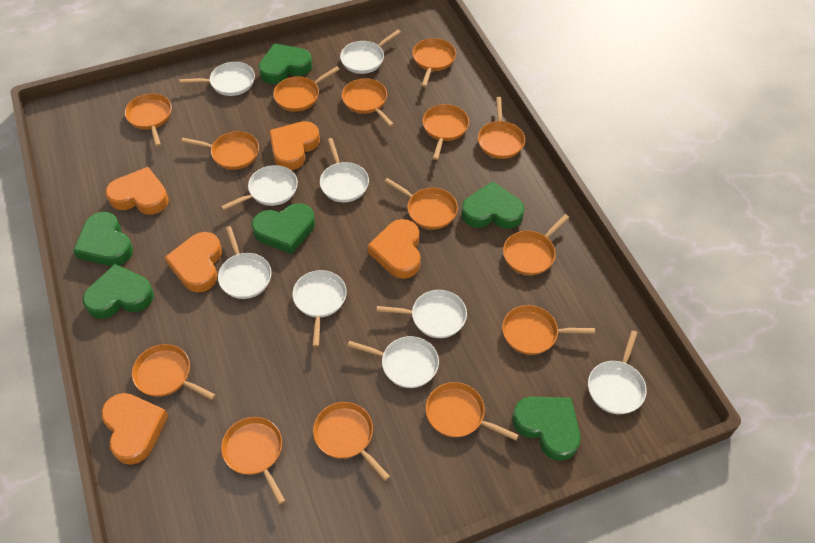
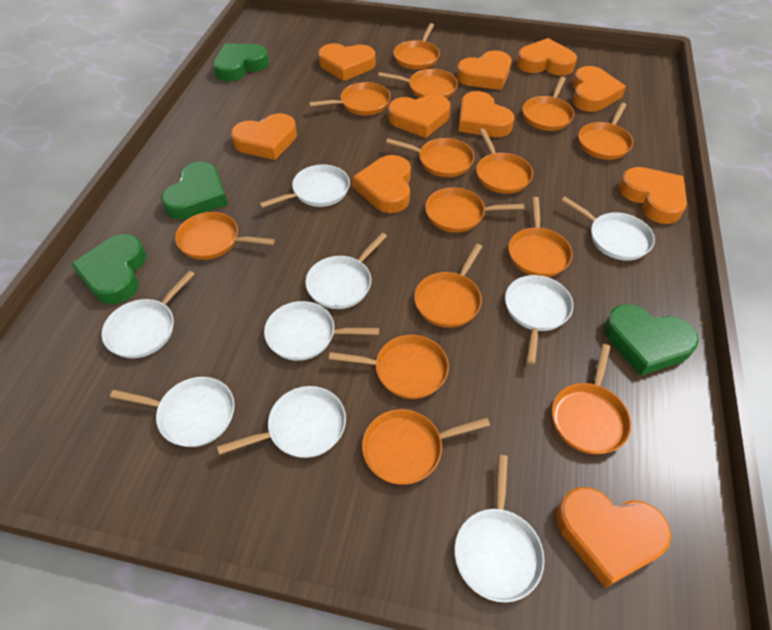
green heart: [73,212,133,266] [83,264,154,319] [252,203,315,254] [259,43,312,84] [461,181,525,229] [512,397,580,461] = 6 -> [71,234,146,304] [161,162,228,220] [213,43,269,82] [604,304,699,376] = 4
orange heart: [101,393,168,465] [105,167,169,215] [164,232,222,293] [269,121,320,170] [368,219,421,279] = 5 -> [231,113,297,160] [318,43,376,81] [353,155,411,213] [388,94,450,138] [457,50,512,90] [459,91,514,137] [517,38,577,76] [556,487,671,588] [572,66,626,112] [619,167,687,224] = 10

